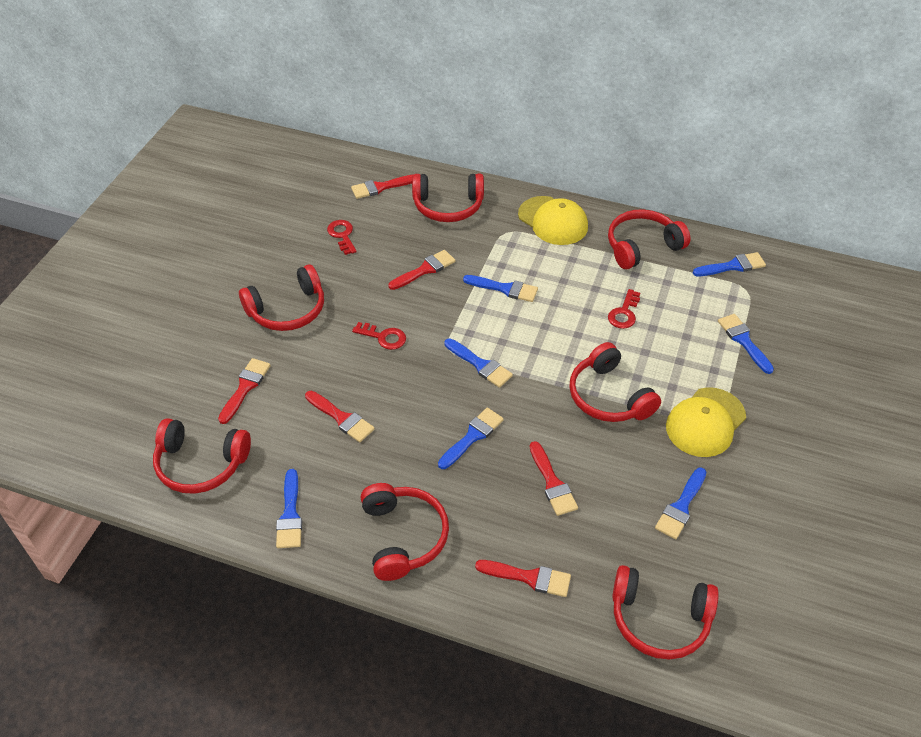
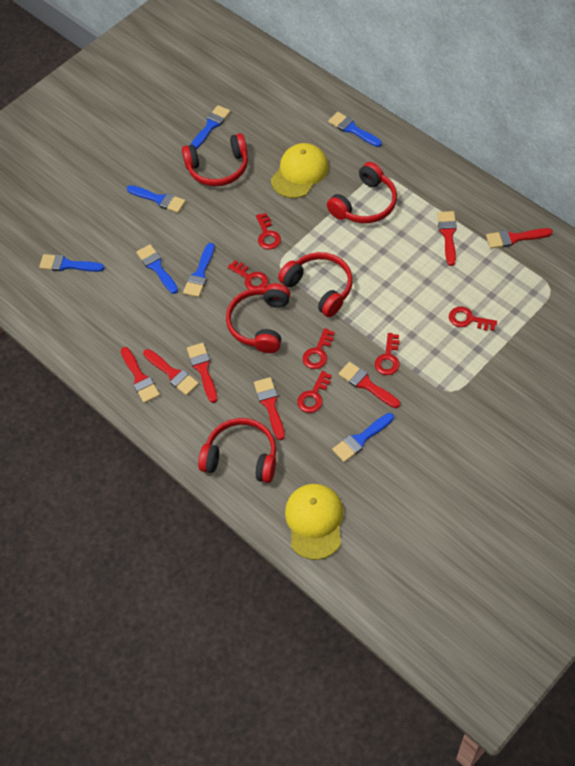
red brush: [218,358,271,424] [305,391,375,442] [351,175,413,199] [388,250,455,290] [475,560,571,597] [530,441,578,516] = 6 -> [121,347,160,403] [143,349,199,395] [187,343,218,403] [254,377,285,440] [339,362,400,408] [438,211,457,266] [486,228,553,249] = 7
red headphones: [153,418,251,494] [239,265,324,331] [361,483,449,581] [412,173,484,222] [569,342,661,422] [608,209,691,269] [612,565,719,660] = 7 -> [182,133,248,186] [198,418,276,483] [226,283,290,353] [278,252,353,317] [327,162,397,223] = 5
red key: [327,220,357,255] [352,322,406,350] [608,289,640,329] = 3 -> [228,260,268,289] [256,213,281,250] [297,371,332,413] [303,328,335,369] [375,333,400,375] [449,306,497,331] = 6

